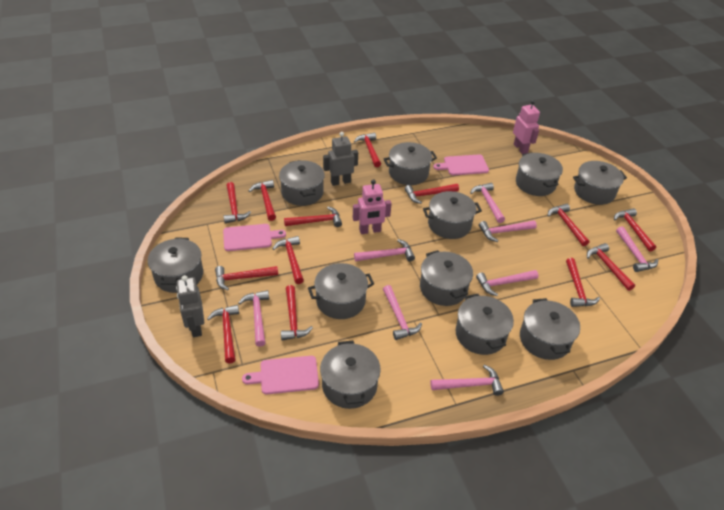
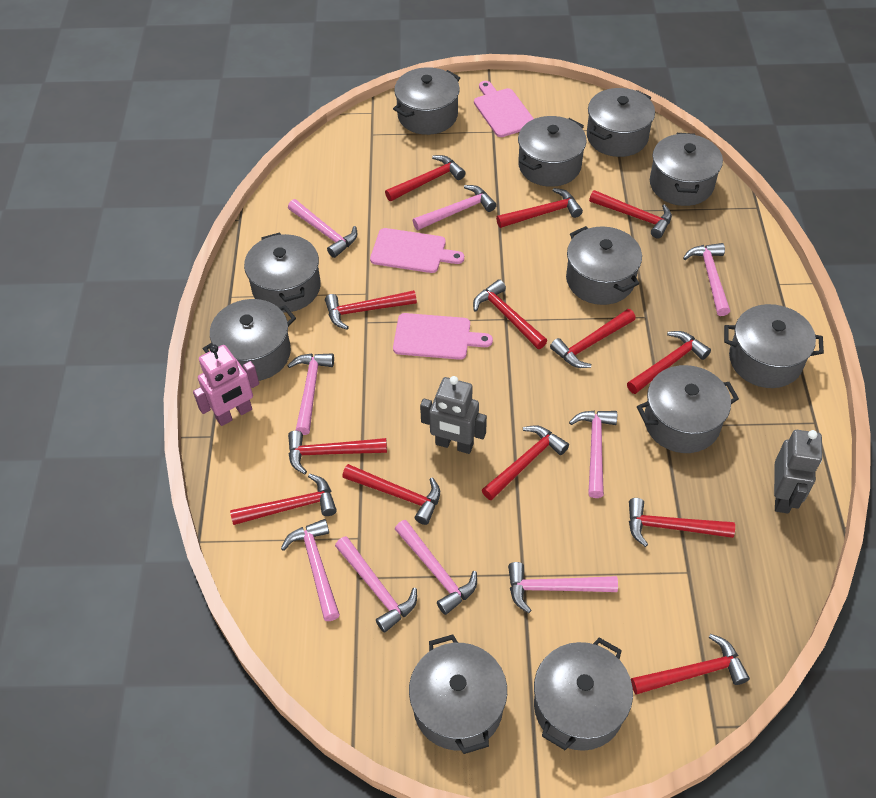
pink hammer: [238,290,269,347] [354,239,415,262] [383,285,422,340] [430,365,504,396] [470,183,505,223] [476,270,538,296] [479,221,537,242] [616,226,658,272] = 8 -> [281,519,340,621] [287,353,334,435] [288,199,357,258] [335,536,417,633] [395,520,477,615] [413,185,497,230] [508,562,618,613] [569,410,617,498] [683,243,730,316] = 9
pink robot: [353,179,392,234] [513,100,540,154] = 2 -> [193,344,259,426] = 1

